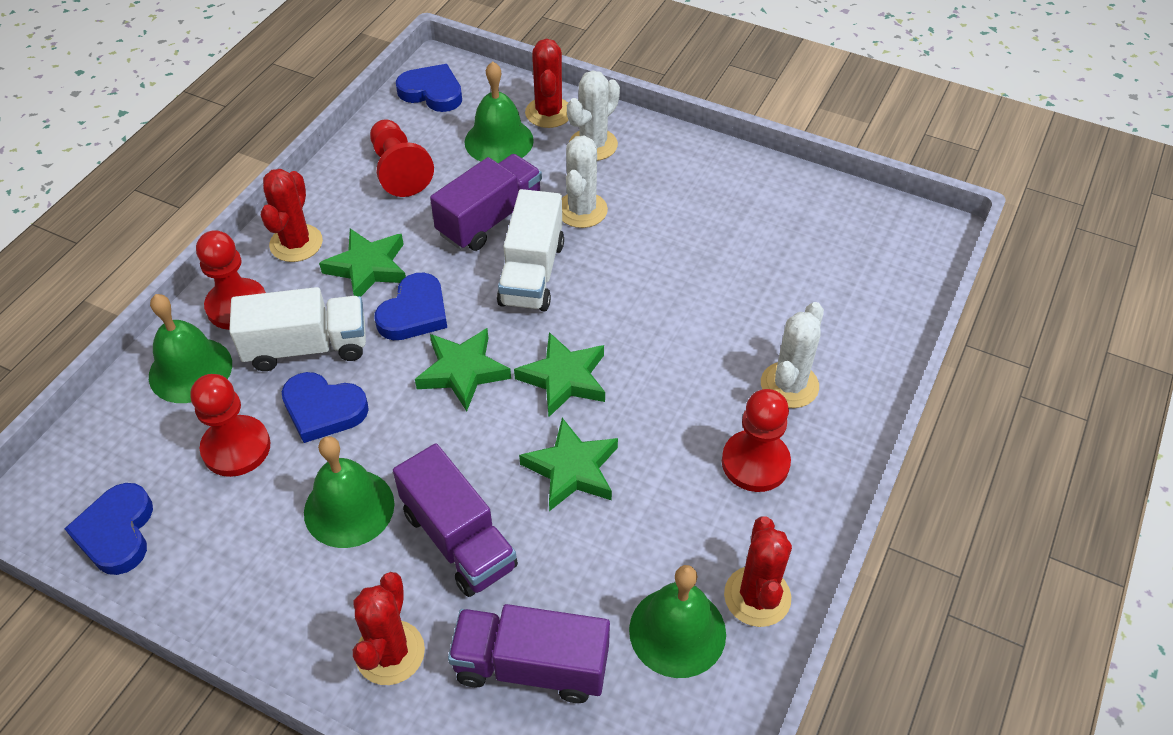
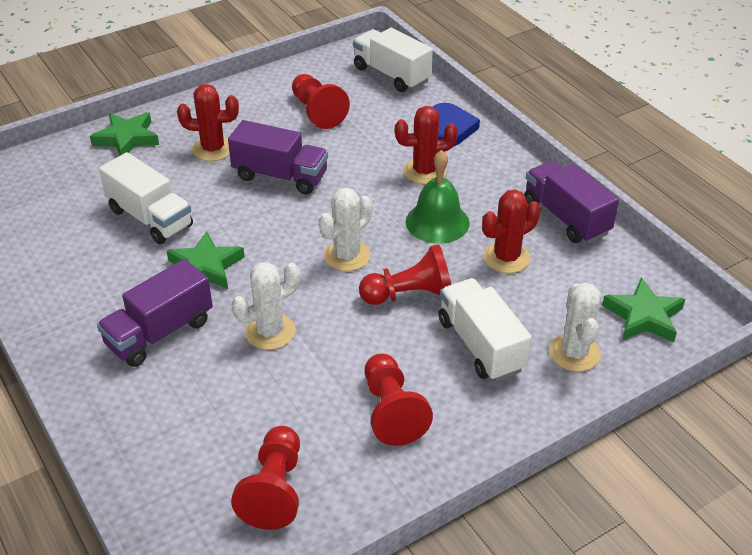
blue heart: [64,483,153,575] [282,372,369,443] [375,273,447,340] [396,64,462,112] = 4 -> [433,103,480,146] = 1
green bell: [149,294,232,403] [304,436,395,548] [465,61,534,163] [629,565,726,678] = 4 -> [406,150,470,244] = 1
green star: [319,228,406,297] [415,328,511,411] [514,332,605,417] [519,418,618,511] = 4 -> [90,112,159,156] [167,231,245,289] [602,278,685,343] = 3
red cactus: [261,169,323,262] [353,572,425,685] [525,39,569,128] [724,516,792,627] = 4 -> [177,84,239,161] [395,106,458,184] [482,190,541,273] = 3
white truck: [229,287,366,371] [497,189,564,312] = 2 -> [99,152,193,244] [353,28,433,92] [438,278,532,381] = 3

